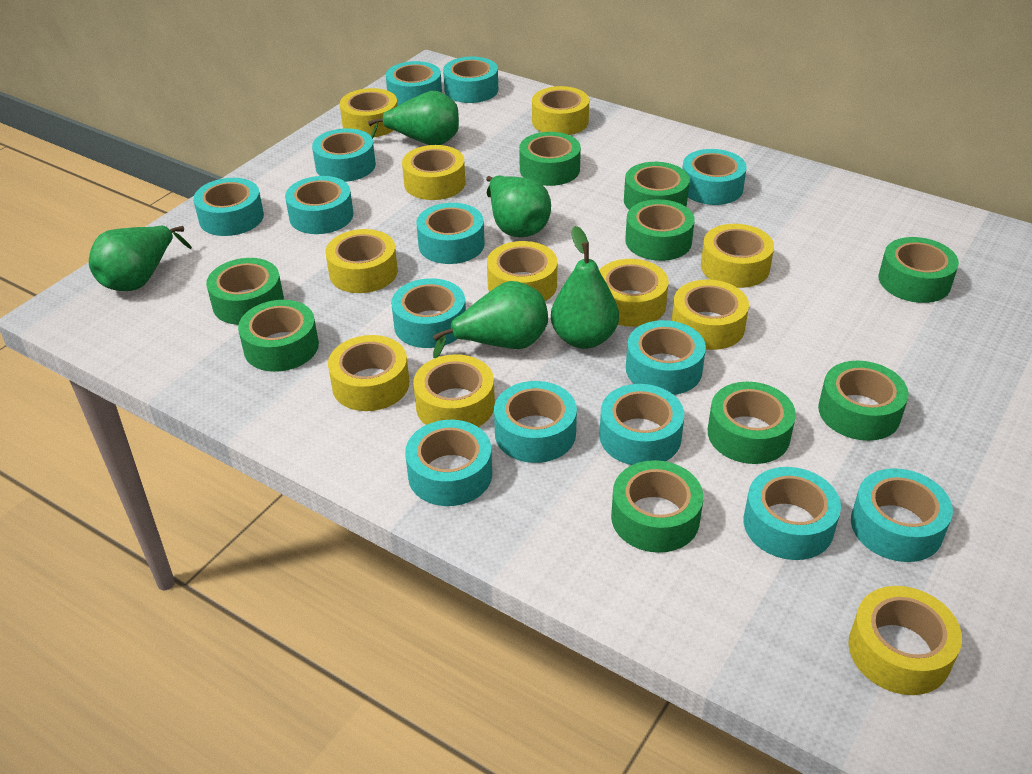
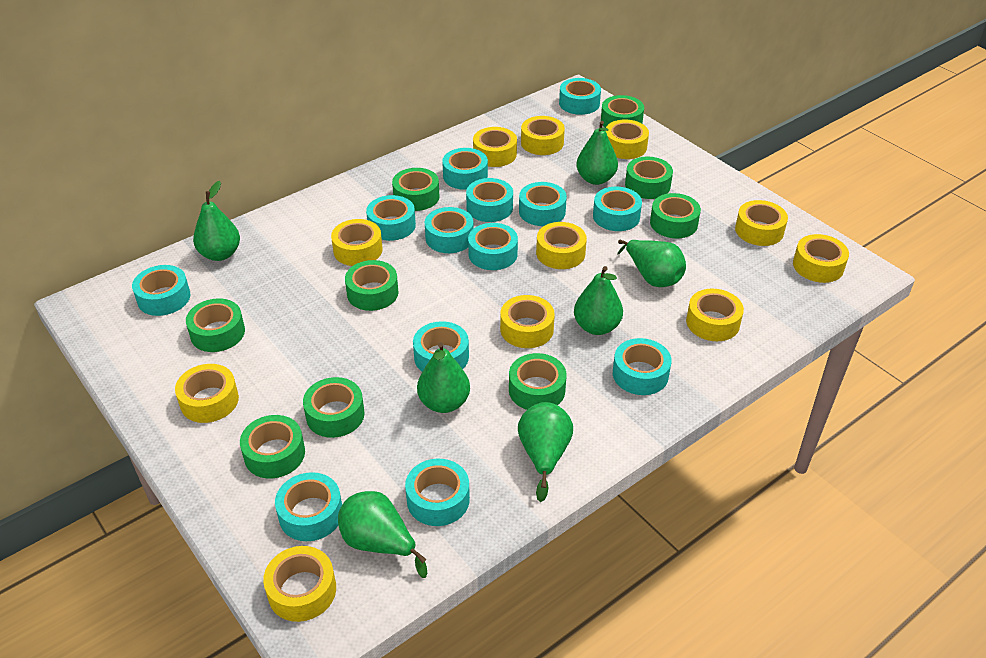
green pear: [89,225,192,291] [368,91,459,145] [433,281,548,358] [486,175,551,237] [551,226,619,349] = 5 -> [193,181,240,261] [338,491,427,578] [417,342,470,413] [518,402,573,502] [574,266,623,335] [576,121,618,185] [617,240,686,287] = 7
turquoise tape: [193,178,264,236] [285,176,353,234] [312,128,376,182] [386,61,442,106] [391,278,466,348] [405,420,492,506] [416,203,485,264] [443,57,498,103] [494,381,577,463] [599,384,684,465] [626,320,706,395] [682,149,747,205] [744,467,841,560] [851,468,953,562] = 14 -> [132,265,190,316] [275,472,342,541] [366,195,416,241] [405,459,470,526] [413,321,469,372] [425,207,474,253] [442,148,488,190] [466,178,513,222] [468,223,518,270] [519,182,567,226] [559,78,601,115] [593,187,642,231] [613,338,672,395] = 13

